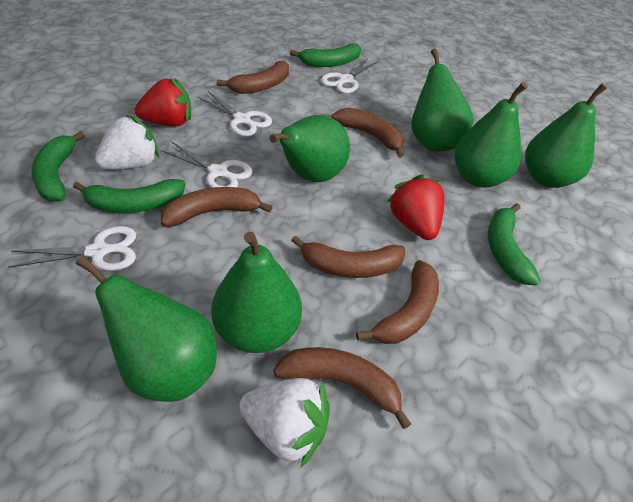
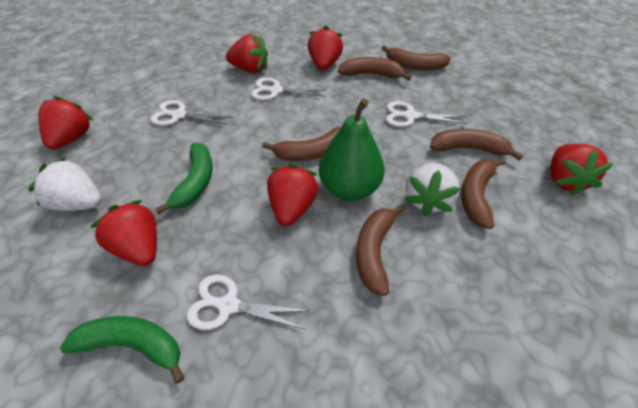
green banana: [31,131,85,202] [73,179,185,213] [290,44,361,67] [488,203,541,286] = 4 -> [60,316,185,384] [155,143,213,214] = 2
green pear: [76,255,217,402] [211,232,302,353] [270,115,350,182] [411,48,474,151] [454,82,527,188] [525,83,607,188] = 6 -> [319,98,385,201] = 1
red strawberry: [135,78,191,126] [387,175,445,240] = 2 -> [38,96,94,150] [90,200,157,266] [226,34,268,73] [267,163,318,226] [308,25,343,70] [550,144,614,196] = 6

